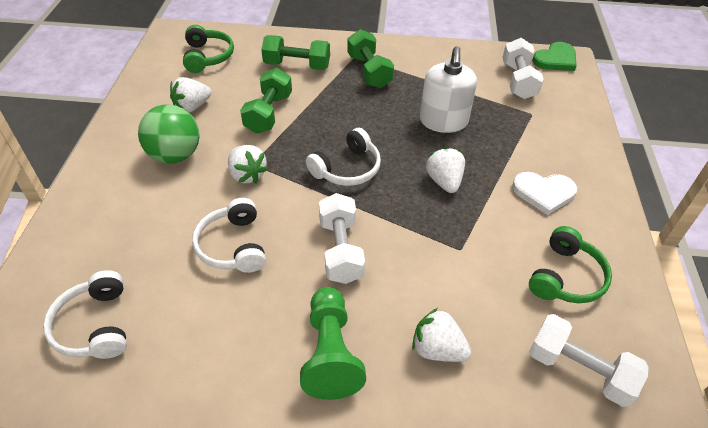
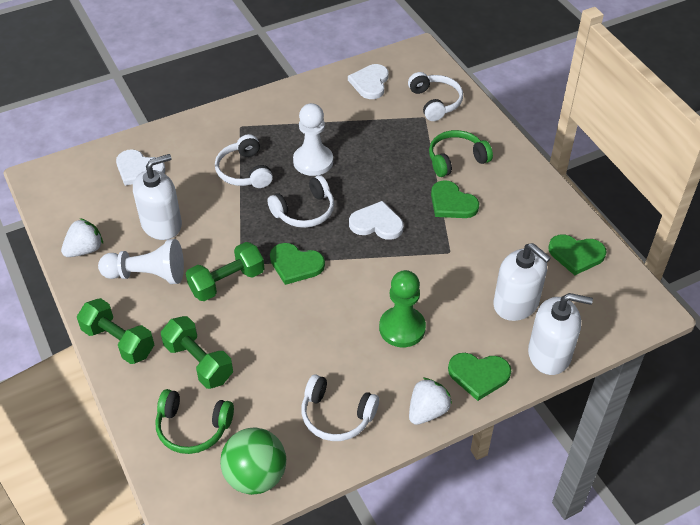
green heart: [532,42,577,71] = 1 -> [270,243,325,285] [431,180,480,218] [448,353,511,401] [548,235,607,275] = 4
white dumbbell: [319,193,365,284] [502,38,544,99] [529,314,648,407] = 3 -> none = 0
white headphones: [43,270,127,359] [192,198,266,273] [306,128,381,186] = 3 -> [215,134,273,188] [267,175,334,228] [301,374,379,441] [408,72,463,121] = 4
white heart: [512,172,577,215] = 1 -> [116,149,165,186] [348,64,389,99] [349,201,403,240] = 3
white pawn: none = 0 -> [98,239,184,284] [293,103,333,176] = 2
white soap dispenser: [420,46,477,133] = 1 -> [133,154,182,240] [493,243,551,321] [528,293,593,375] = 3
white strawberry: [170,77,211,113] [228,145,268,184] [412,308,471,362] [426,147,465,193] = 4 -> [61,218,103,257] [409,377,452,425] = 2

